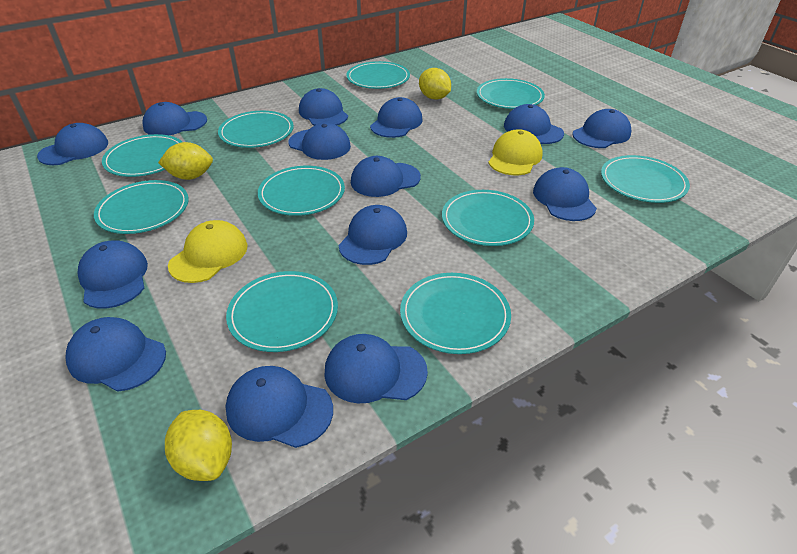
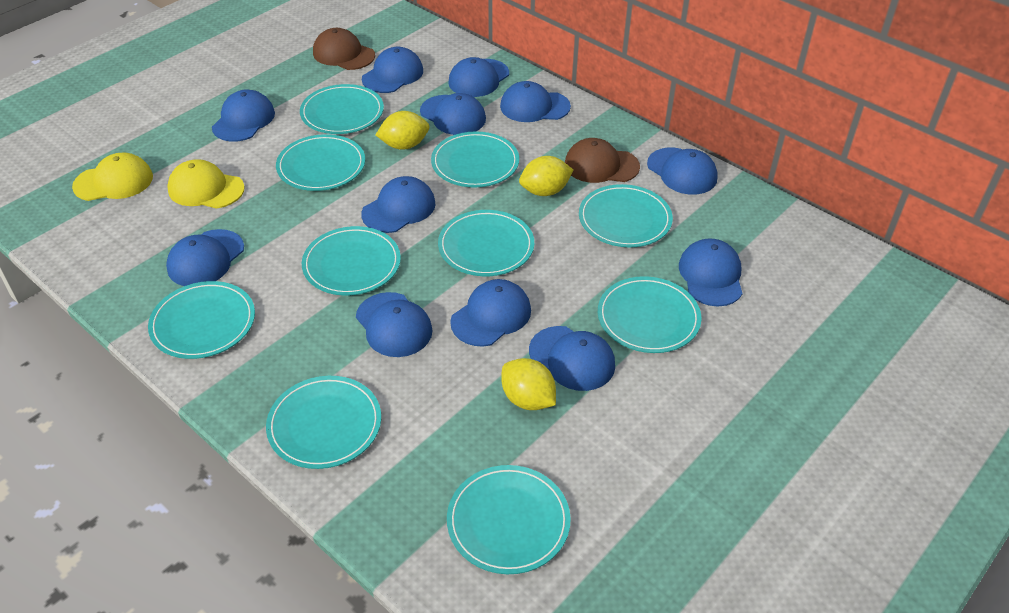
blue cap: [37,123,108,165] [65,317,166,392] [77,240,148,309] [142,102,207,135] [225,366,333,448] [288,123,351,160] [299,88,348,126] [324,334,428,403] [339,205,407,265] [351,156,421,197] [370,97,423,138] [504,104,564,144] [533,167,597,221] [572,109,631,148] = 14 -> [166,229,244,286] [212,90,275,142] [356,292,433,357] [361,176,436,233] [362,47,423,93] [420,93,486,135] [448,57,509,97] [450,279,531,347] [500,81,571,122] [529,326,615,391] [647,148,718,195] [679,238,743,306] = 12
brown cap: none = 0 -> [313,28,375,70] [565,138,640,183] = 2

